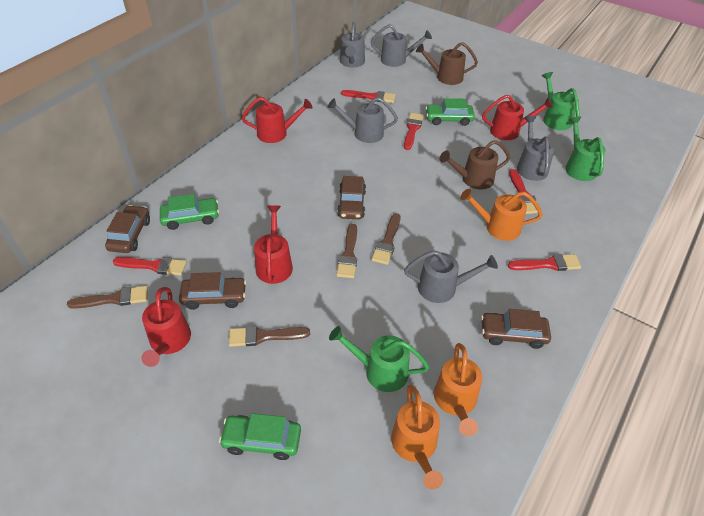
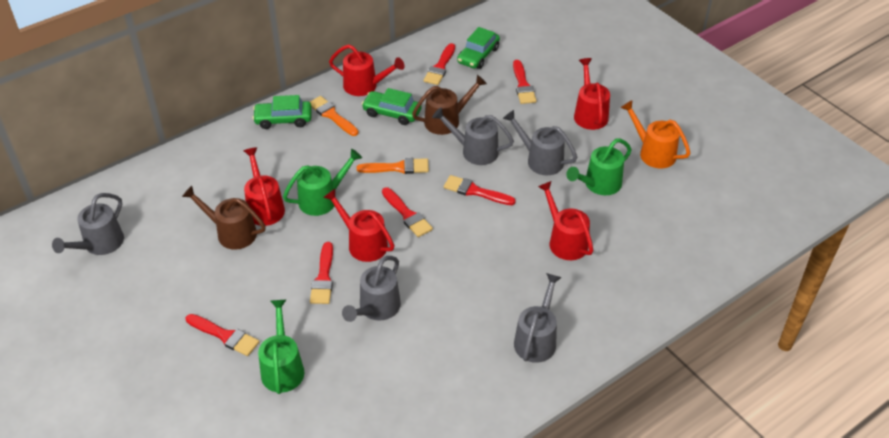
brown brush: [67,286,148,309] [229,326,310,347] [336,224,357,278] [371,213,401,265] = 4 -> none = 0
brown car: [105,205,150,253] [179,272,246,310] [337,176,366,219] [481,309,551,349] = 4 -> none = 0
orange brush: none = 0 -> [310,96,359,136] [357,158,429,174] = 2
orange watering can: [391,385,443,489] [434,343,482,436] [460,189,542,241] = 3 -> [621,100,690,168] = 1
red brush: [113,257,187,275] [341,90,396,103] [404,113,423,150] [508,254,581,271] [509,169,538,214] = 5 -> [186,314,259,356] [310,242,333,304] [382,187,433,237] [424,43,455,85] [444,175,516,205] [513,60,537,104] = 6
red watering can: [142,287,191,367] [242,97,313,143] [254,205,293,284] [482,95,553,140] = 4 -> [244,147,285,226] [323,189,395,262] [329,44,404,96] [538,181,593,260] [574,58,610,130] = 5

